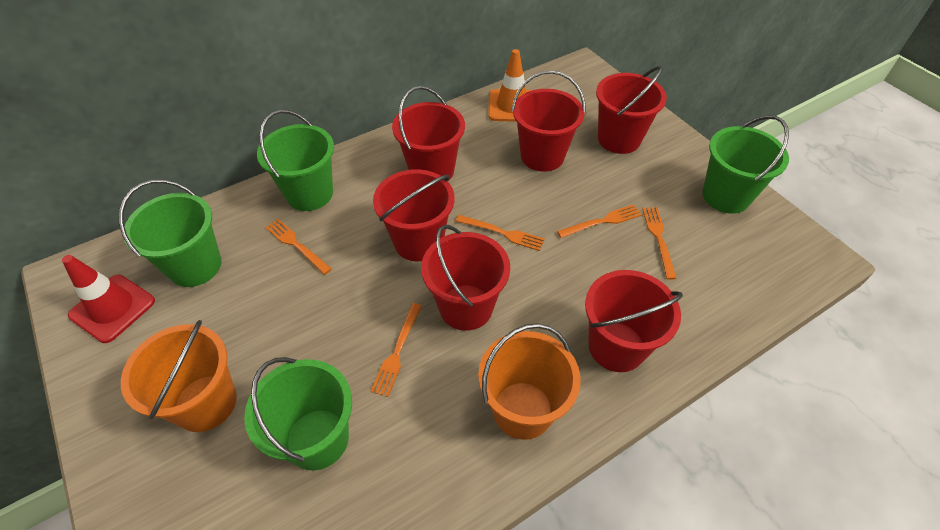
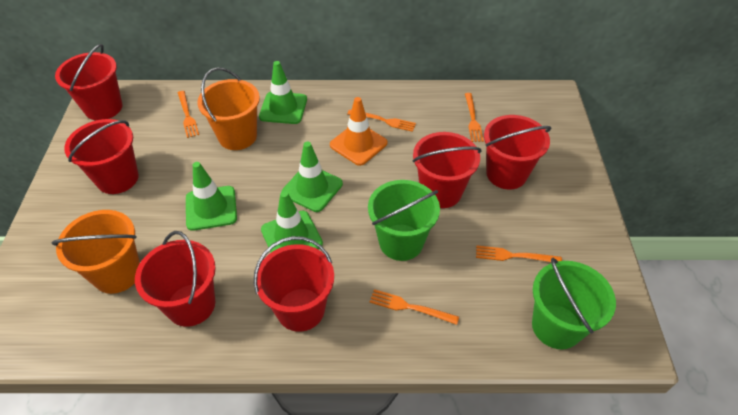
green bucket: [119,179,221,287] [244,357,352,471] [257,110,334,211] [702,115,789,213] = 4 -> [368,180,440,261] [532,258,616,349] = 2
green traffic cone: none = 0 -> [186,162,237,231] [259,61,307,124] [261,191,323,252] [282,142,343,212] = 4
red traffic cone: [62,255,155,343] = 1 -> none = 0

